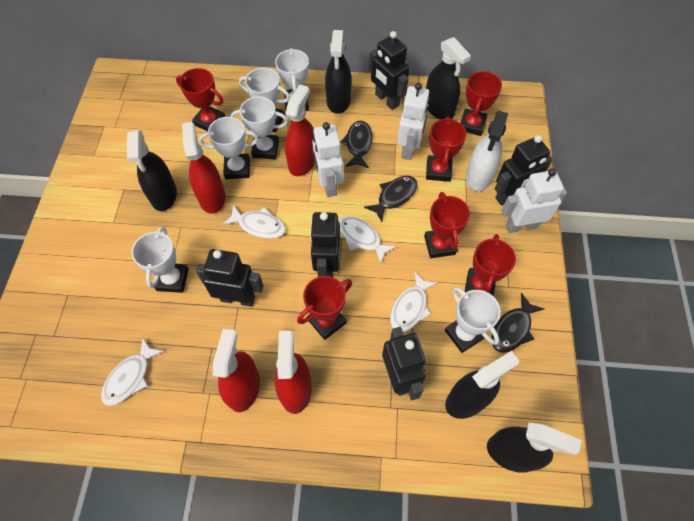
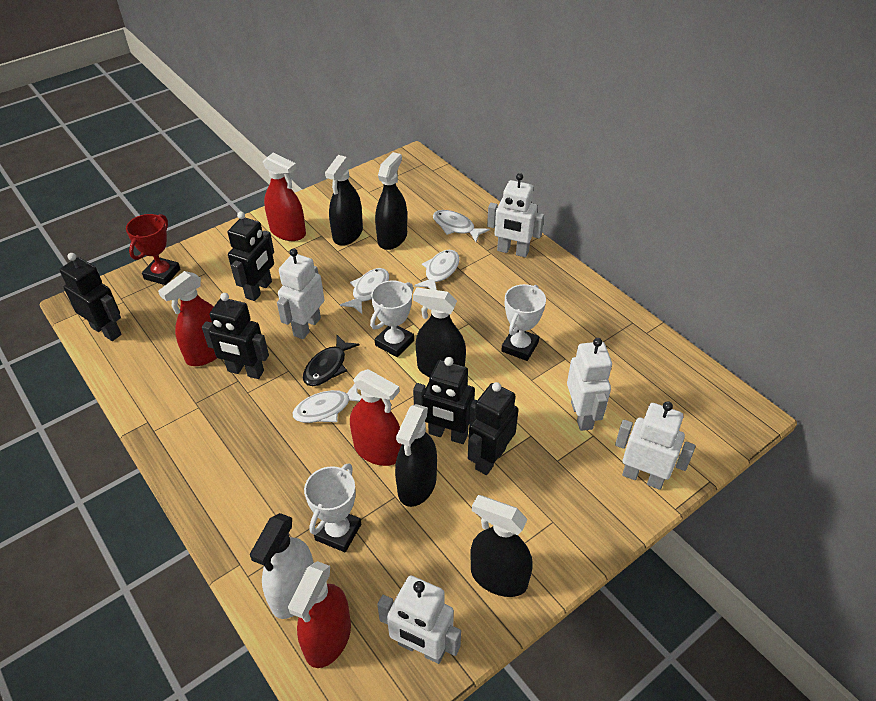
black fish: [340,121,373,168] [364,176,417,222] [491,293,544,353] = 3 -> [303,335,360,386] = 1
red trophy: [176,68,225,131] [297,276,352,340] [424,192,470,258] [426,116,467,182] [461,71,502,136] [465,234,516,297] = 6 -> [126,214,180,285] = 1
white robot: [312,122,343,197] [397,83,430,160] [501,168,567,233] = 3 -> [277,248,324,339] [377,575,461,664] [487,173,544,257] [567,338,612,431] [615,401,695,490] = 5
white trophy: [131,227,189,293] [199,117,259,179] [231,96,288,159] [239,68,290,132] [275,48,309,111] [445,287,501,353] = 6 -> [304,463,361,552] [370,280,414,357] [501,284,546,361] = 3

